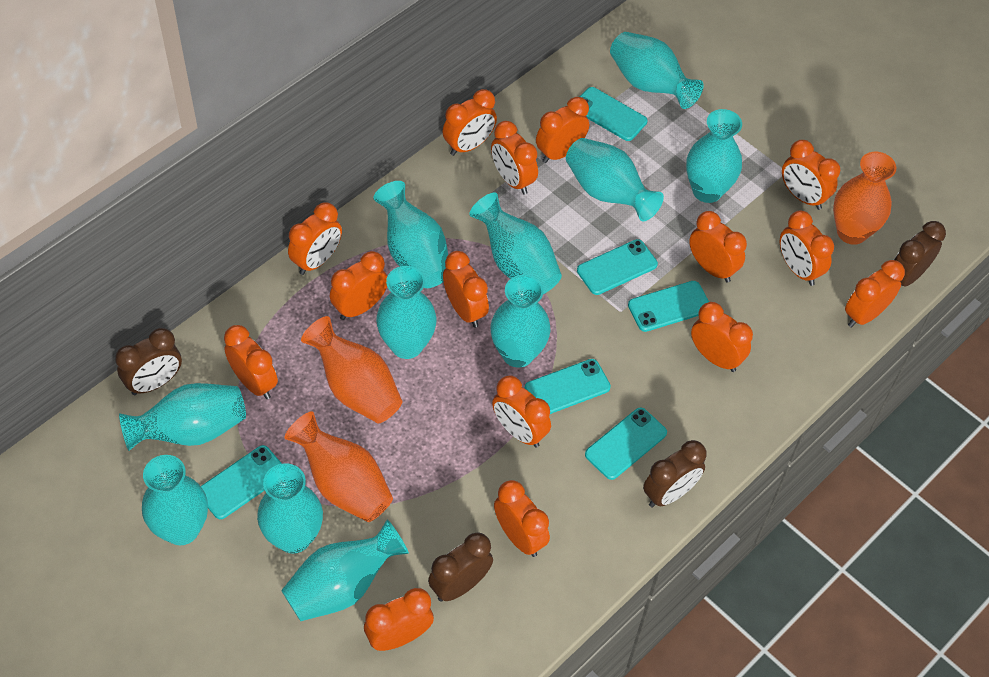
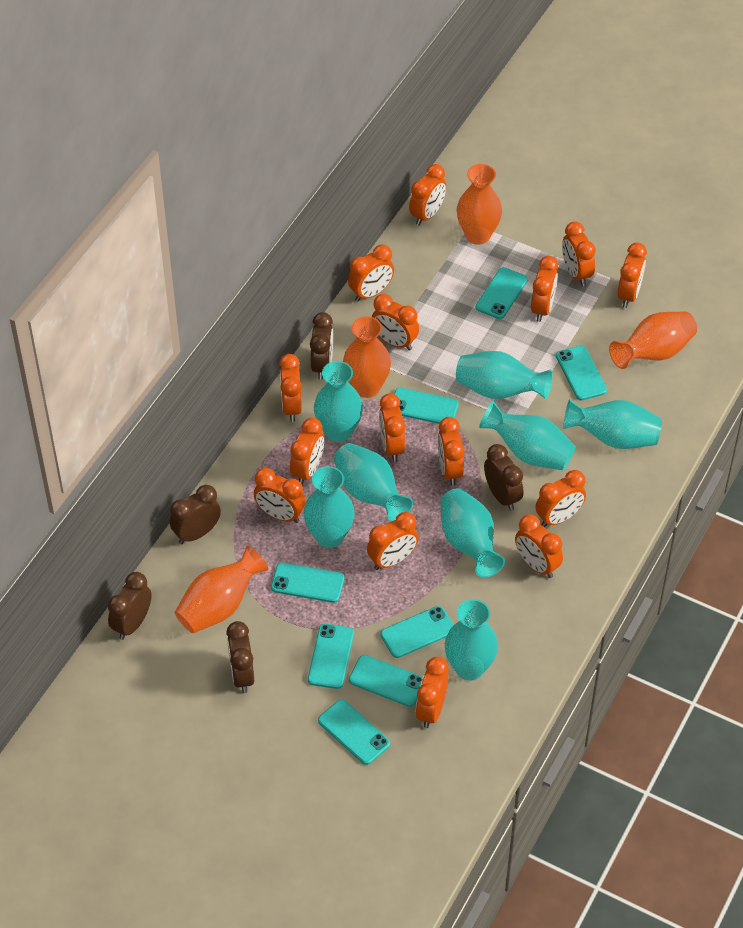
brown clock: [115,328,182,395] [428,532,493,602] [643,440,707,507] [894,221,946,287] = 4 -> [108,572,152,640] [170,485,221,544] [226,621,254,693] [310,312,333,380] [484,444,524,511] = 5
orange vase: [285,411,393,522] [301,316,402,424] [833,152,896,245] = 3 -> [175,546,268,633] [343,316,391,398] [457,164,502,245] [609,311,697,369] = 4
turquoise phone: [201,445,282,519] [524,359,611,414] [577,239,658,295] [580,87,647,141] [585,408,667,480] [628,281,709,332] = 6 -> [271,563,344,603] [308,624,354,689] [318,699,390,765] [349,655,423,707] [380,606,454,658] [394,388,459,424] [475,267,528,319] [556,345,607,400] = 8
turquoise vase: [119,383,246,451] [142,455,208,545] [257,463,323,554] [281,520,409,621] [373,181,448,288] [376,266,437,359] [469,193,562,294] [490,275,551,368] [566,138,664,221] [610,32,704,109] [686,109,742,203] = 11 -> [304,466,354,548] [314,361,363,442] [334,443,413,521] [440,488,505,577] [445,599,498,680] [456,351,552,399] [479,401,576,470] [563,399,662,449] = 8

